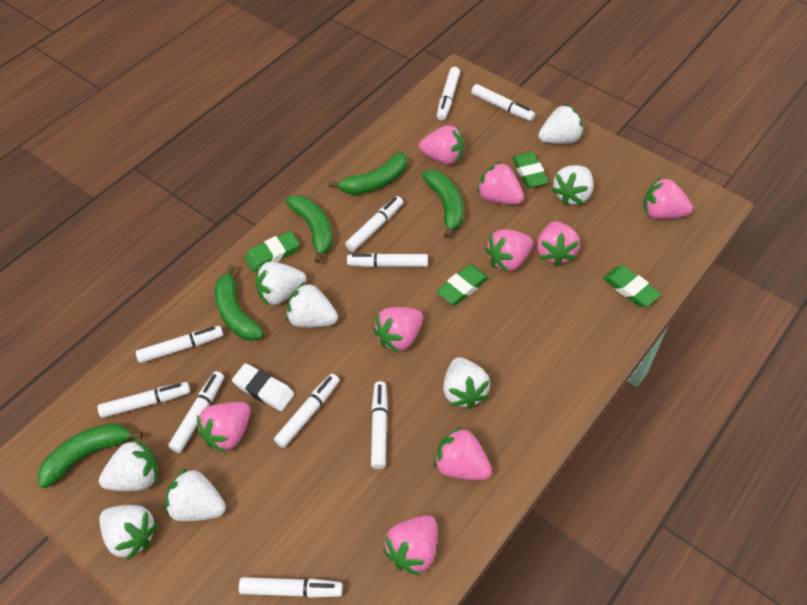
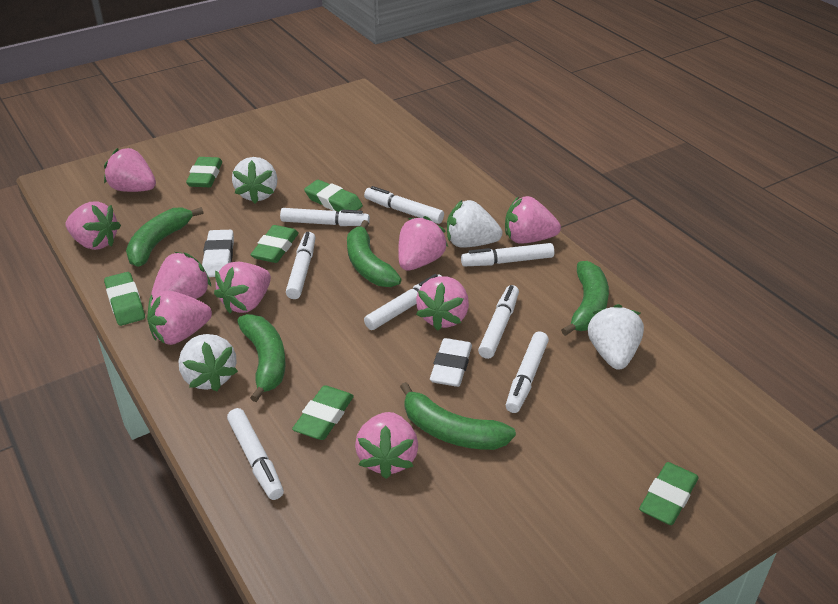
green eraser: [244,231,300,272] [436,264,489,305] [512,152,549,188] [603,266,661,307] = 4 -> [104,272,145,326] [186,157,222,187] [251,225,299,263] [292,385,354,440] [304,180,363,212] [639,462,699,525] = 6
white eraser: [232,363,294,411] = 1 -> [202,230,234,277] [430,338,472,387] = 2
white marker: [98,382,190,418] [136,326,223,363] [168,371,224,453] [239,577,343,598] [274,374,340,448] [345,196,403,252] [347,253,428,267] [371,381,388,469] [437,67,460,120] [471,84,535,121] = 10 -> [227,408,284,500] [280,208,370,226] [286,232,316,299] [364,186,444,224] [364,274,441,330] [461,243,554,266] [478,285,519,359] [506,332,549,413] = 8
white strawberry: [99,439,158,491] [99,505,158,561] [165,468,226,521] [256,262,306,306] [286,282,338,328] [443,357,490,409] [538,104,584,144] [551,165,593,206] = 8 -> [179,334,238,392] [232,157,278,204] [447,200,503,248] [588,304,644,370] = 4

